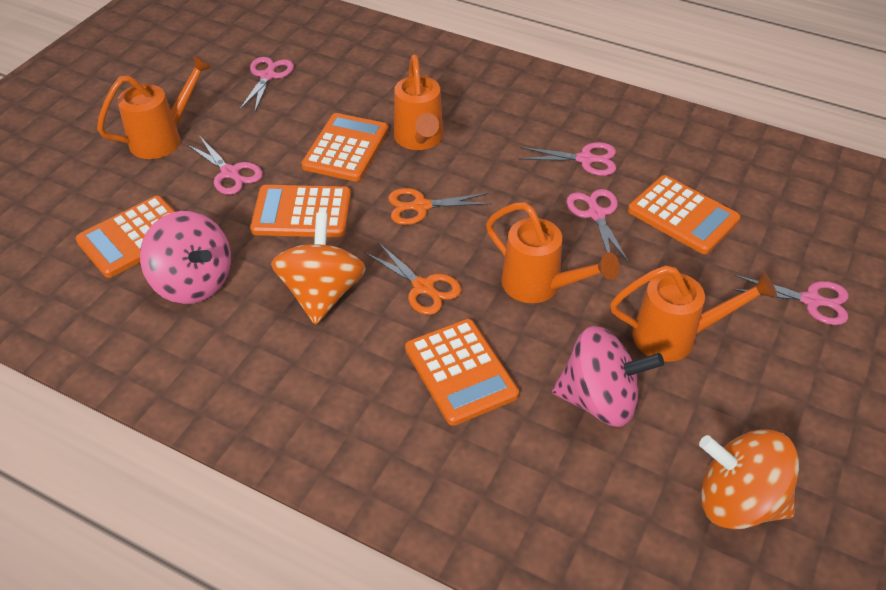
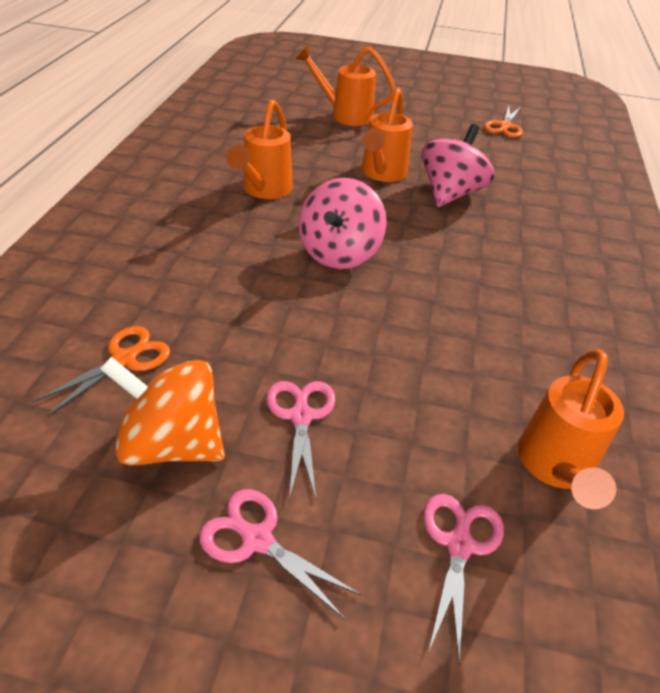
orange calculator: [75,196,175,278] [250,185,351,237] [301,113,389,182] [405,319,519,426] [628,175,741,254] = 5 -> none = 0
orange spinning top: [271,213,366,325] [699,429,799,530] = 2 -> [100,357,225,465] = 1
pink scissors: [186,137,263,195] [239,57,294,113] [519,142,616,176] [566,189,629,263] [733,275,849,325] = 5 -> [199,489,361,619] [266,381,336,499] [423,494,504,664] = 3

